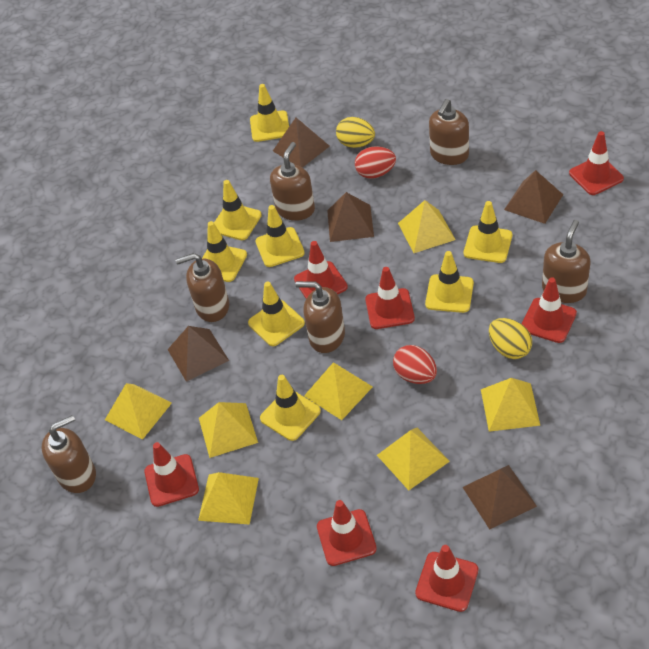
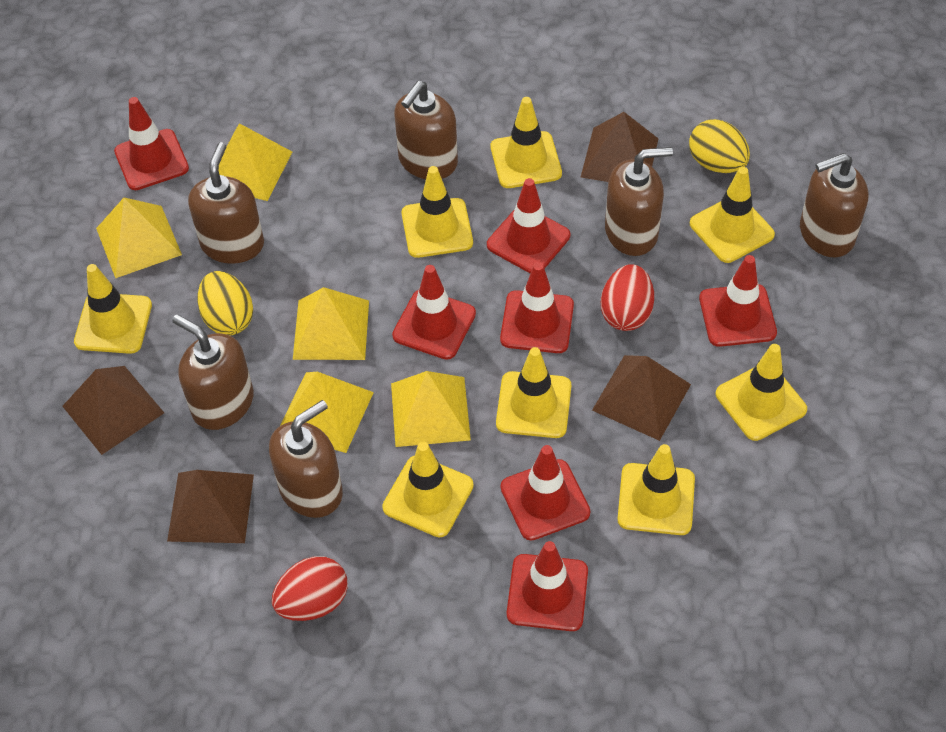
brown pyramid: [167,326,229,382] [273,118,330,168] [327,192,374,242] [463,465,537,529] [504,170,563,224] = 5 -> [63,366,164,455] [167,470,254,543] [581,112,659,182] [592,355,691,441] = 4
yellow pyramid: [105,383,172,440] [198,472,259,525] [199,402,258,458] [304,362,373,420] [377,428,450,490] [398,200,456,253] [481,378,540,432] = 7 -> [96,198,182,278] [219,123,292,201] [280,372,374,453] [293,287,369,360] [391,371,471,447] = 5

